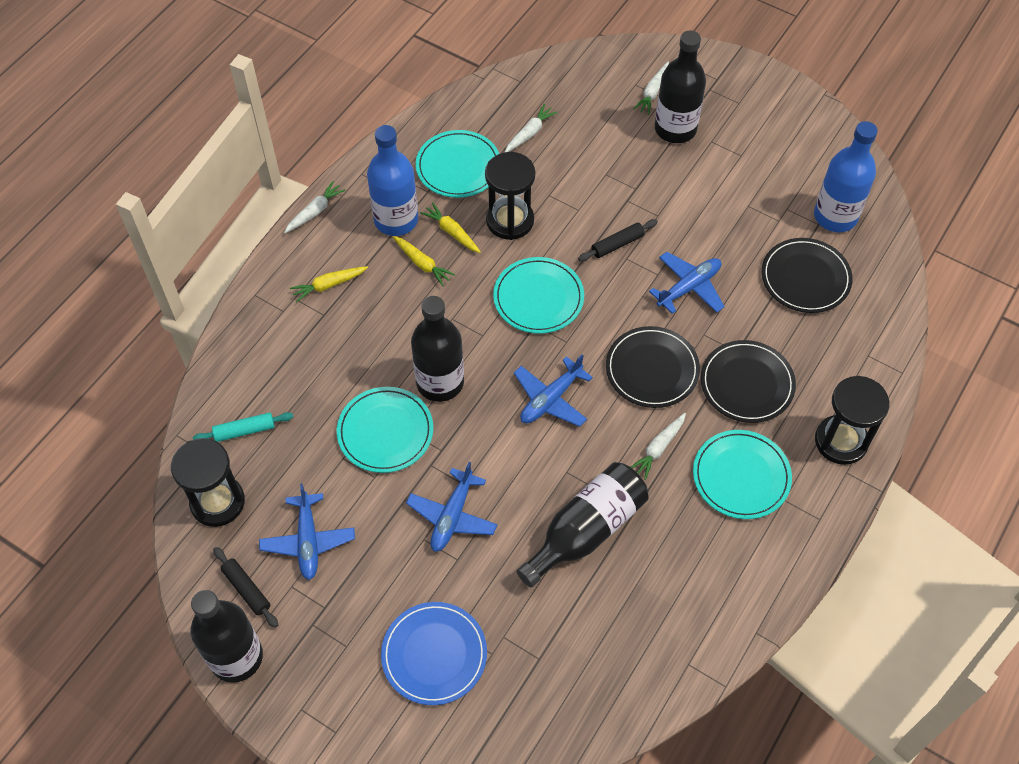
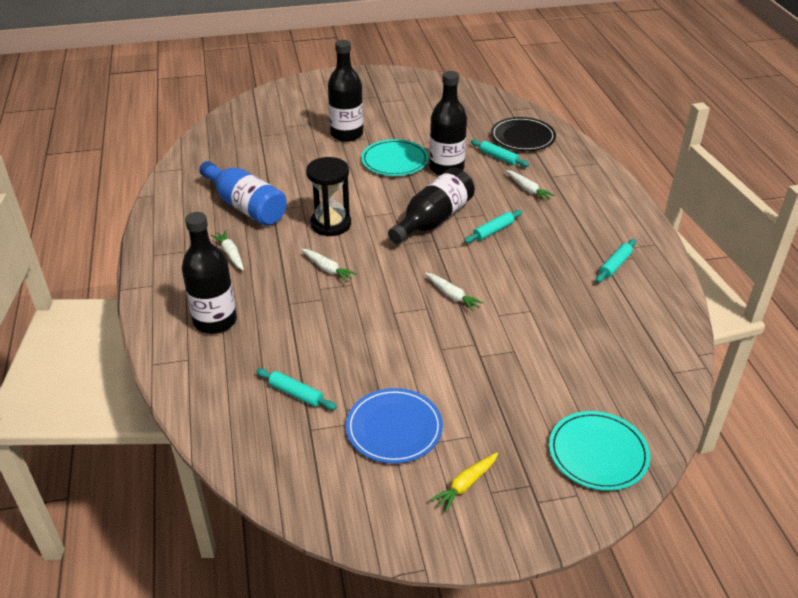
black hourglass: [171,438,245,527] [485,152,535,240] [815,376,889,465] = 3 -> [306,157,351,236] = 1
black plate: [606,326,700,408] [701,340,796,423] [762,238,853,313] = 3 -> [491,117,556,151] = 1
black rolling pin: [213,547,278,628] [578,219,658,262] = 2 -> none = 0
blue bottle: [367,125,418,236] [814,121,878,232] = 2 -> [199,161,287,226] = 1
blue plane: [259,484,355,580] [406,462,497,552] [514,355,593,427] [649,252,725,314] = 4 -> none = 0
turquoise plate: [337,387,433,473] [416,130,499,198] [493,257,584,334] [693,430,792,519] = 4 -> [361,139,429,176] [549,411,650,491] = 2
turquoise rolling pin: [193,412,293,442] = 1 -> [256,368,337,410] [464,210,522,243] [471,139,529,167] [596,239,636,283] = 4
yellow carrot: [290,266,368,302] [393,236,455,286] [420,203,481,253] = 3 -> [430,452,498,513] = 1

